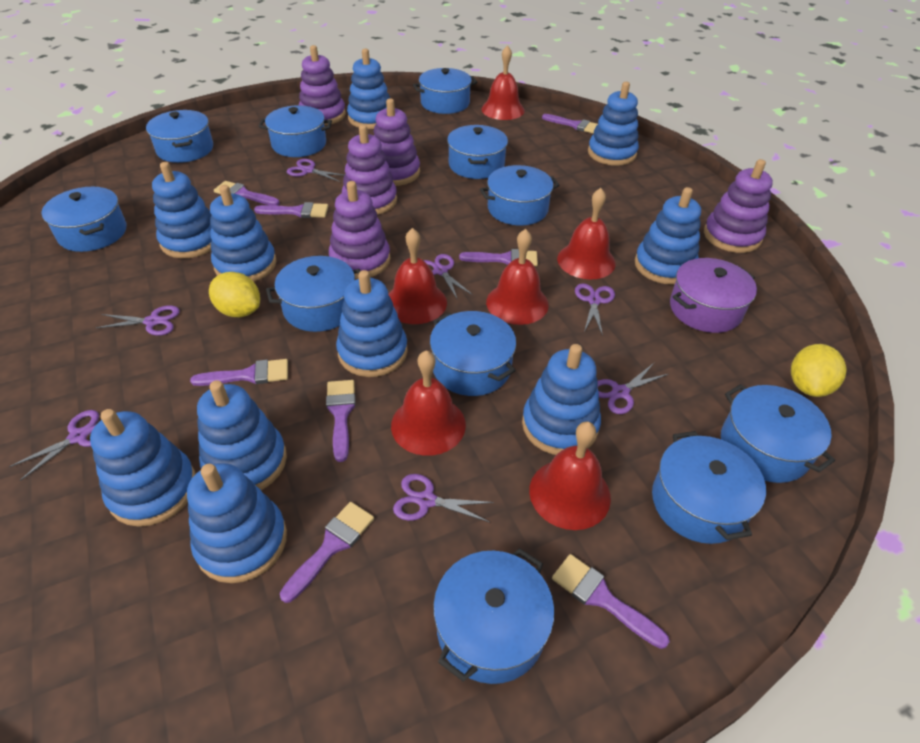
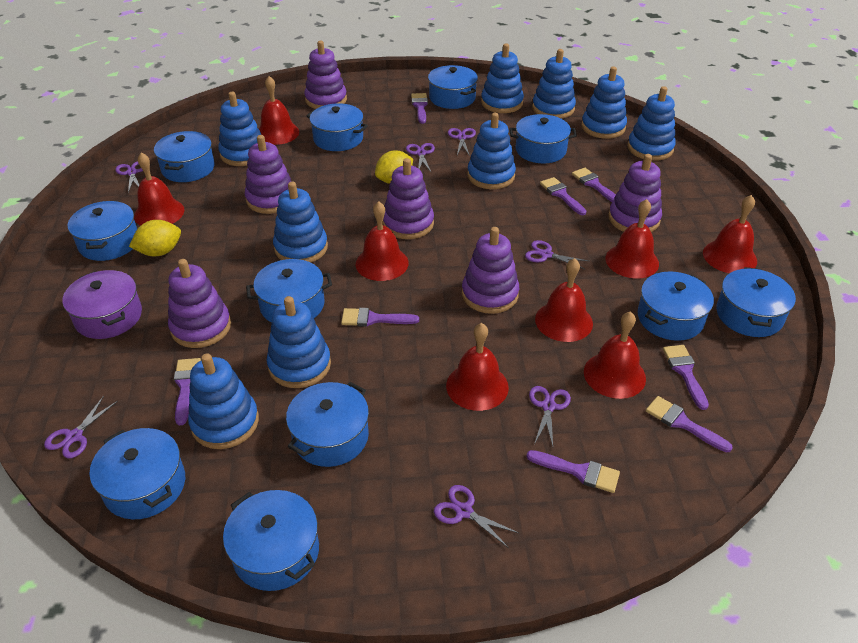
blue stacking toy: [90,409,196,527] [152,162,212,258] [187,463,287,583] [197,380,287,490] [210,185,277,282] [336,270,408,377] [347,49,390,129] [522,344,601,455] [588,82,639,166] [635,187,701,284] = 10 -> [188,354,259,449] [218,92,261,166] [267,296,331,388] [273,182,328,262] [467,113,516,189] [481,44,524,113] [532,49,576,119] [581,66,627,139] [628,86,676,161] = 9
purple stacking toy: [299,45,346,125] [329,181,391,279] [342,125,397,215] [374,98,420,186] [704,159,773,253] = 5 -> [168,259,231,348] [245,135,292,214] [304,41,347,109] [383,158,434,239] [462,227,519,314] [608,154,662,232] = 6
red bell: [388,228,447,324] [391,350,466,456] [481,45,525,120] [486,229,549,325] [529,422,611,530] [557,188,616,280] = 6 -> [134,152,185,226] [259,76,299,145] [356,201,409,281] [446,323,509,411] [535,258,593,342] [584,311,646,399] [605,199,659,279] [703,195,757,273] = 8

